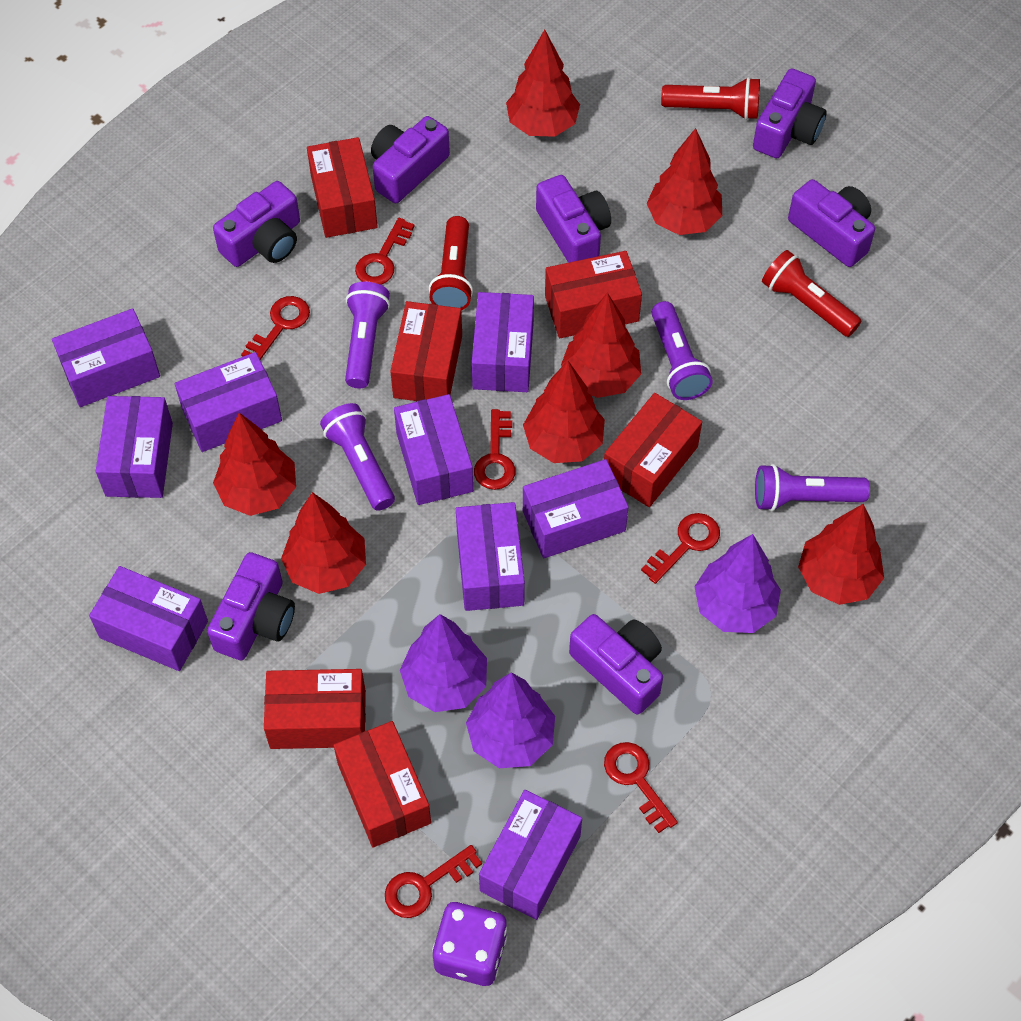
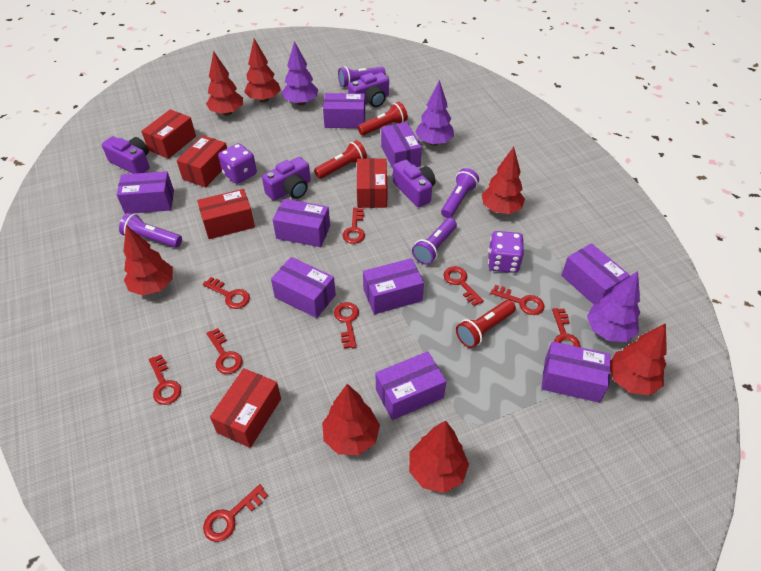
purple camera: [207,552,295,660] [213,181,300,267] [371,116,450,203] [536,175,611,263] [569,614,663,715] [753,68,827,158] [788,179,875,267] = 7 -> [102,136,150,174] [262,157,311,201] [348,72,389,107] [393,160,435,207] = 4
purple dice: [432,902,507,986] = 1 -> [218,143,257,184] [488,231,524,273] = 2
red box: [264,669,366,749] [307,137,378,238] [334,721,431,847] [390,301,462,401] [545,251,642,338] [604,393,702,507] = 6 -> [141,109,196,159] [177,135,227,187] [197,189,255,239] [210,368,281,448] [357,158,388,208] = 5
red key: [241,296,310,360] [355,218,414,285] [385,845,482,918] [474,409,515,490] [604,742,678,833] [641,513,720,584] = 6 -> [149,355,181,405] [203,277,250,309] [203,484,268,542] [206,328,243,374] [334,302,359,349] [343,208,365,244] [444,266,484,306] [490,285,545,315] [552,308,581,347] = 9

